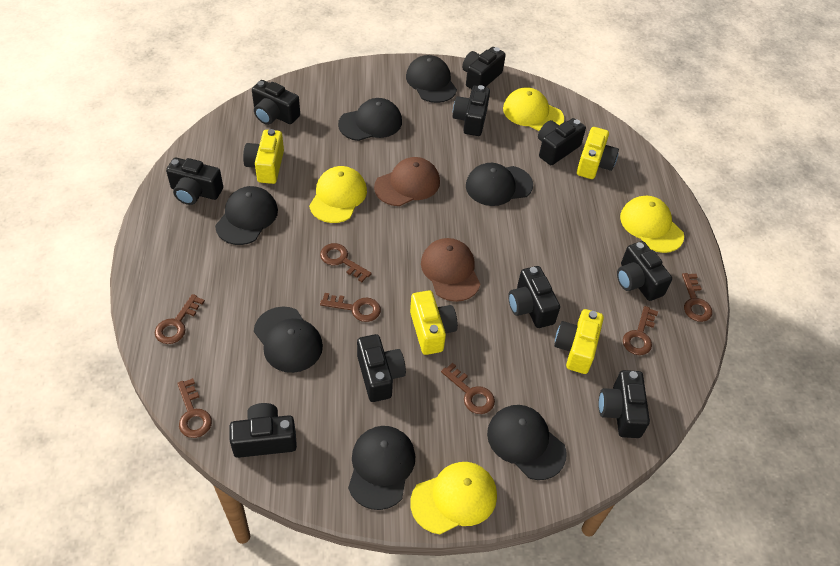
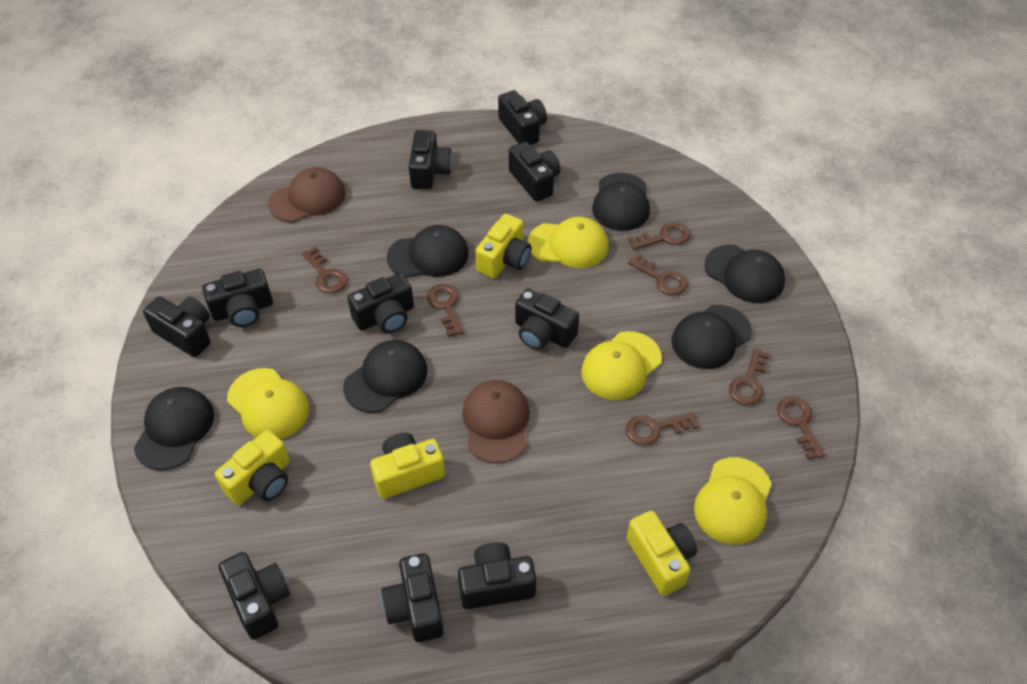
black cap: [215,186,278,245] [254,307,323,373] [338,98,402,141] [348,426,415,510] [406,55,457,103] [466,163,533,206] [487,405,567,480] = 7 -> [134,387,214,470] [343,340,427,413] [387,225,469,278] [592,173,650,231] [671,305,752,369] [704,245,785,303] = 6

